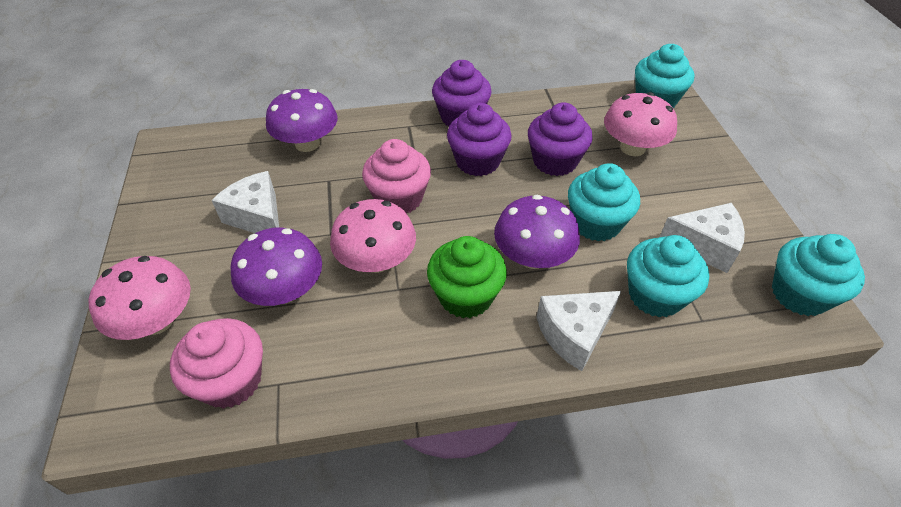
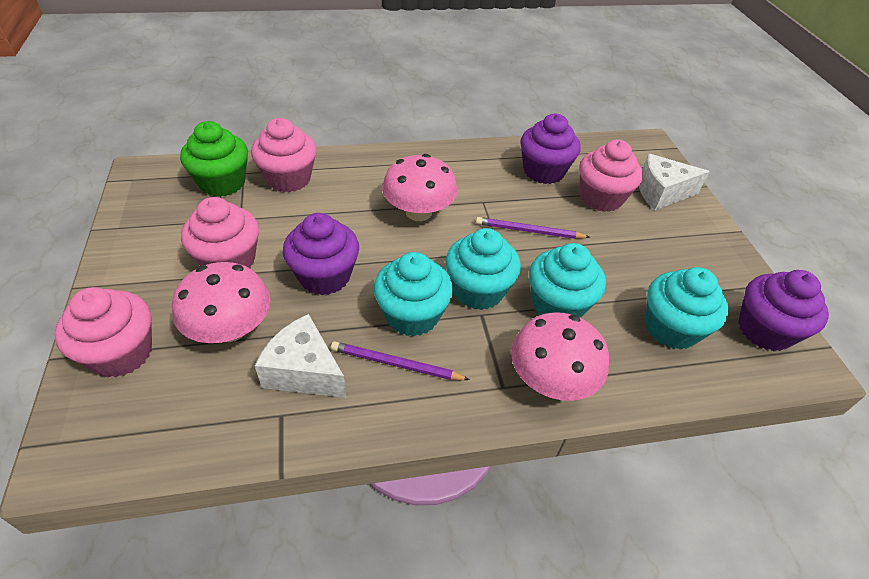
pink cupcake: [170,318,263,409] [362,139,431,213] = 2 -> [55,287,152,378] [181,197,259,269] [251,118,316,192] [579,140,643,212] = 4
purple mushroom: [231,227,322,306] [266,89,337,152] [494,195,580,269] = 3 -> none = 0
purple pencil: none = 0 -> [331,341,470,380] [476,217,590,239] = 2
white cheese: [212,171,279,233] [536,291,621,371] [660,203,745,273] = 3 -> [255,314,346,398] [639,154,710,210] = 2

